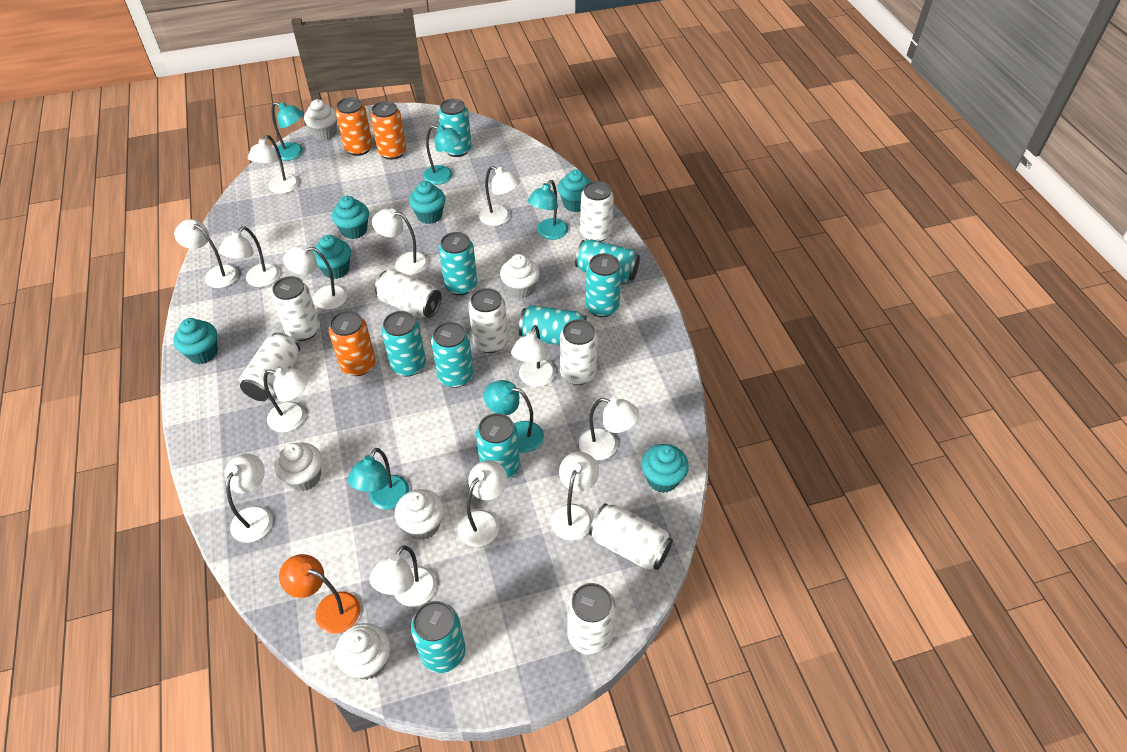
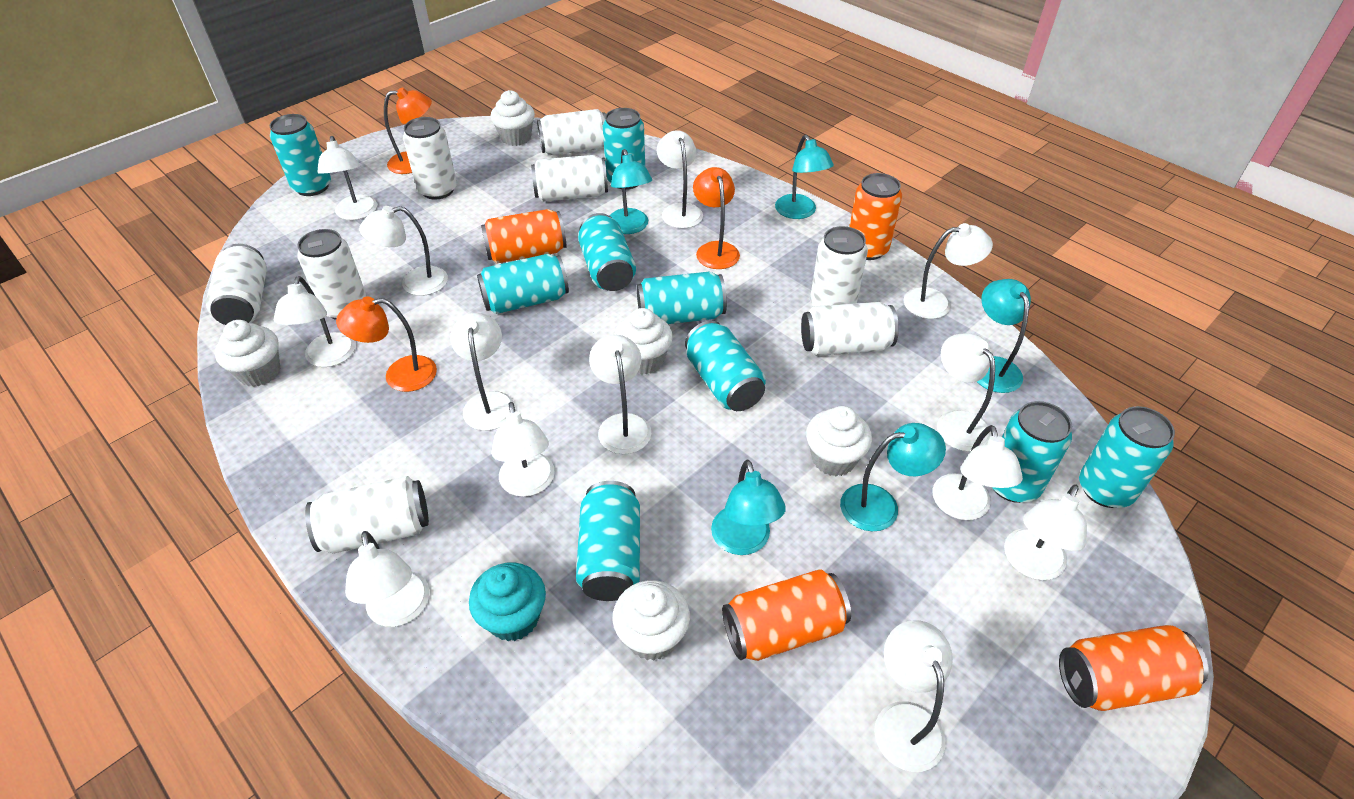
orange can: [329,311,376,376] [336,97,373,156] [371,101,406,160] = 3 -> [481,209,566,263] [722,569,851,661] [849,173,902,260] [1059,625,1208,711] = 4
orange lamp: [279,554,360,634] = 1 -> [336,296,437,392] [384,87,432,174] [693,167,740,269] = 3
turquoise cupcake: [173,318,218,364] [313,235,351,279] [332,196,369,239] [409,181,446,224] [558,169,591,212] [641,444,689,493] = 6 -> [469,563,546,641] = 1

